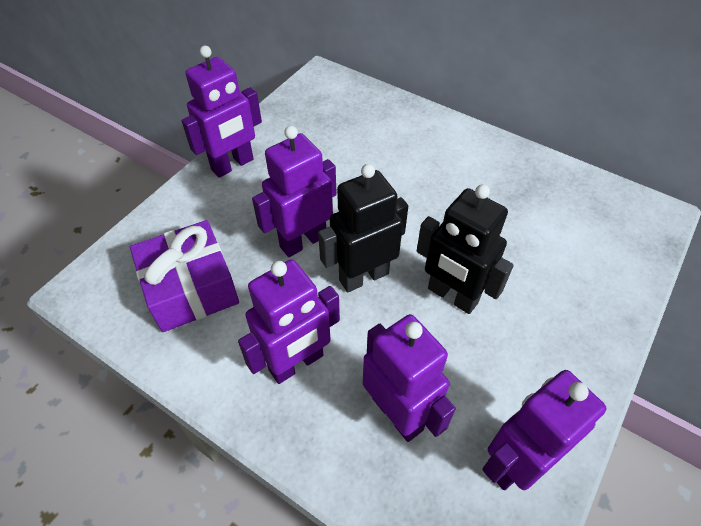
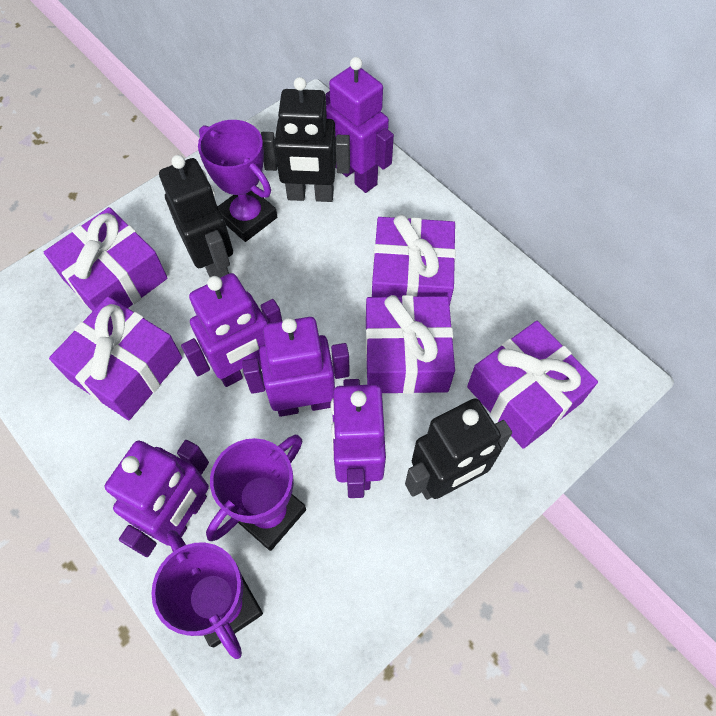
black robot: [318,164,408,292] [417,184,514,314] = 2 -> [159,155,233,278] [261,77,350,202] [405,398,512,500] = 3
purple gift: [130,220,239,332] = 1 -> [44,207,167,311] [49,296,182,420] [366,295,455,394] [372,214,456,306] [467,321,598,449] = 5
purple trophy: none = 0 -> [151,530,263,659] [198,120,277,242] [206,435,306,551] = 3

